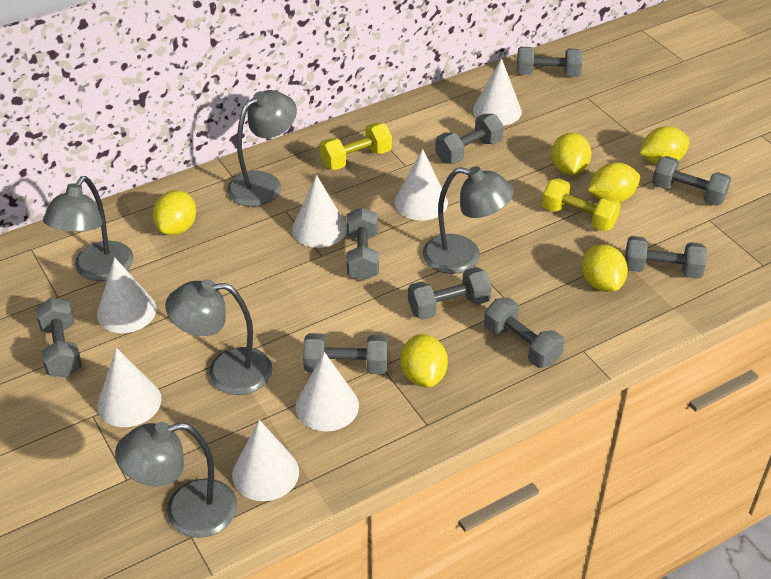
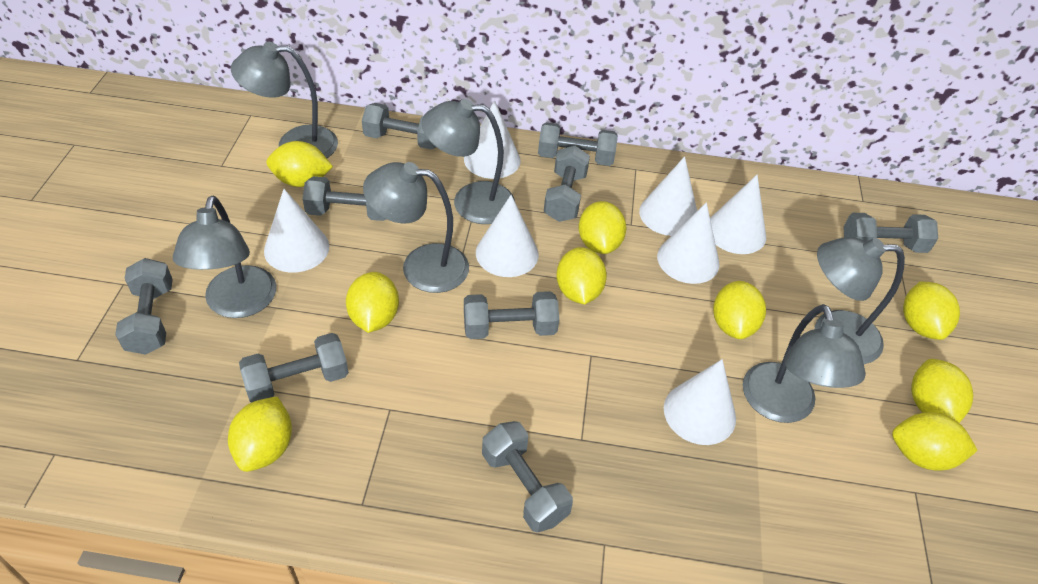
grey lamp: [43,176,133,281] [115,422,237,538] [165,279,273,395] [227,90,297,207] [423,166,514,274] = 5 -> [173,196,276,318] [231,42,338,158] [363,162,469,293] [422,99,515,224] [743,304,866,423] [815,237,905,364] = 6
yellow dumbbell: [319,122,392,170] [542,178,621,231] = 2 -> none = 0
yellow lemon: [153,190,196,235] [400,334,448,387] [551,132,591,175] [582,244,628,292] [588,162,640,202] [640,126,690,165] = 6 -> [228,396,292,472] [266,141,333,187] [346,272,399,333] [556,247,607,304] [579,201,626,254] [713,281,766,339] [892,412,978,471] [903,281,960,340] [911,359,973,423] = 9

